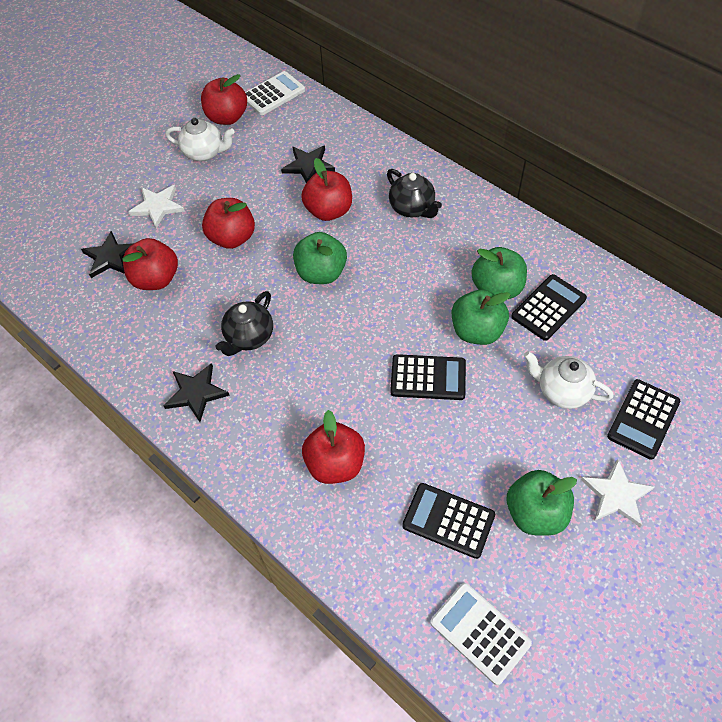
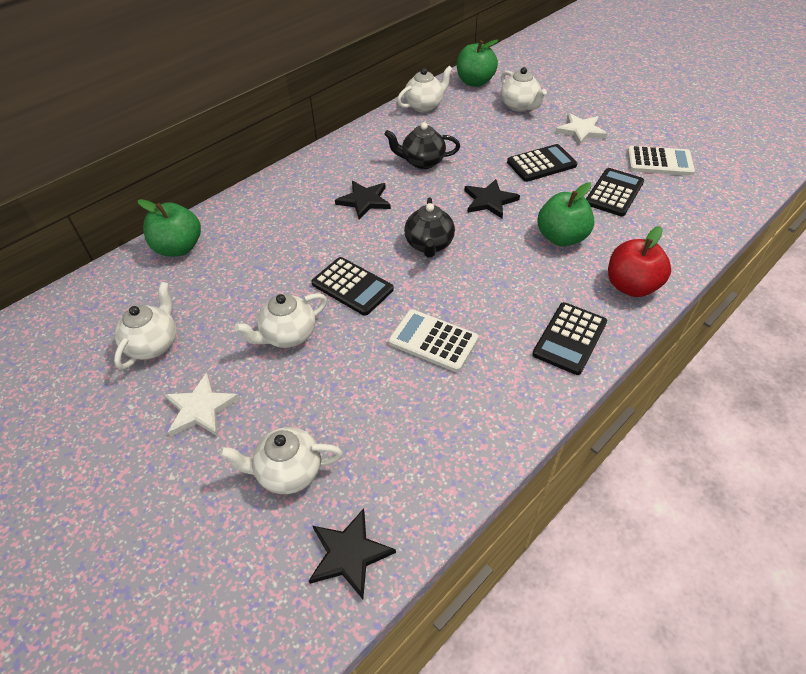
green apple: [293,232,347,284] [452,290,511,345] [471,247,527,299] [506,470,577,536] = 4 -> [138,199,201,256] [457,40,498,87] [537,183,594,246] = 3
red apple: [122,238,178,290] [201,74,247,125] [202,198,255,249] [301,158,352,221] [302,410,365,484] = 5 -> [608,226,671,297] = 1
white teapot: [165,118,235,161] [524,351,613,409] = 2 -> [114,282,176,370] [219,427,343,494] [234,293,327,348] [397,66,453,112] [501,67,547,112] = 5

